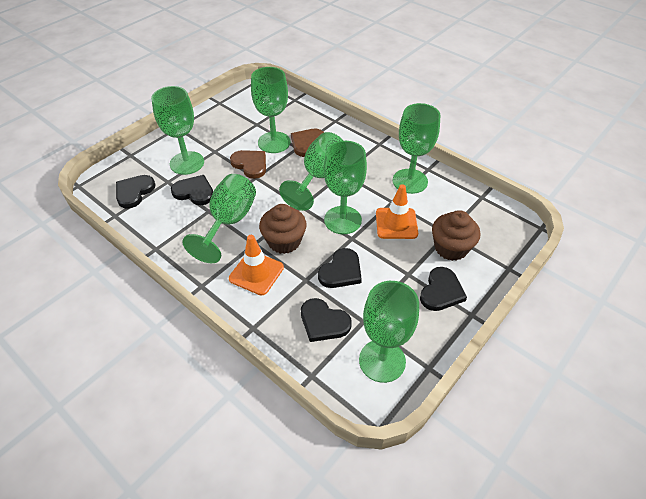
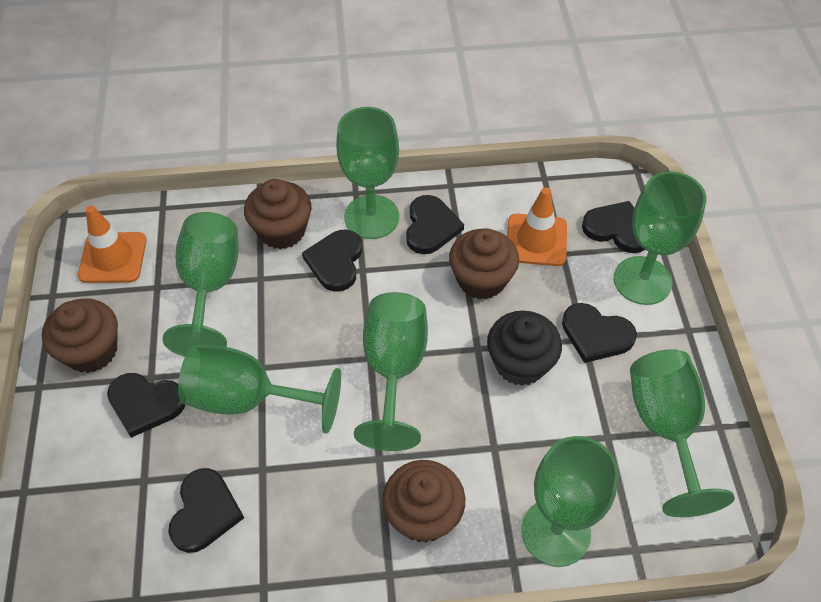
black cupcake: none = 0 -> [487,311,562,386] = 1
black heart: [116,175,155,209] [171,175,213,205] [301,298,352,342] [318,248,362,288] [420,267,467,311] = 5 -> [107,373,185,438] [168,468,244,553] [302,230,362,292] [406,195,464,254] [562,303,637,363] [582,201,645,253] = 6
brown cupcake: [259,204,307,254] [432,210,480,261] = 2 -> [42,298,118,373] [244,179,312,249] [382,460,465,542] [449,228,519,300] = 4
brown heart: [230,150,266,179] [291,129,324,157] = 2 -> none = 0

